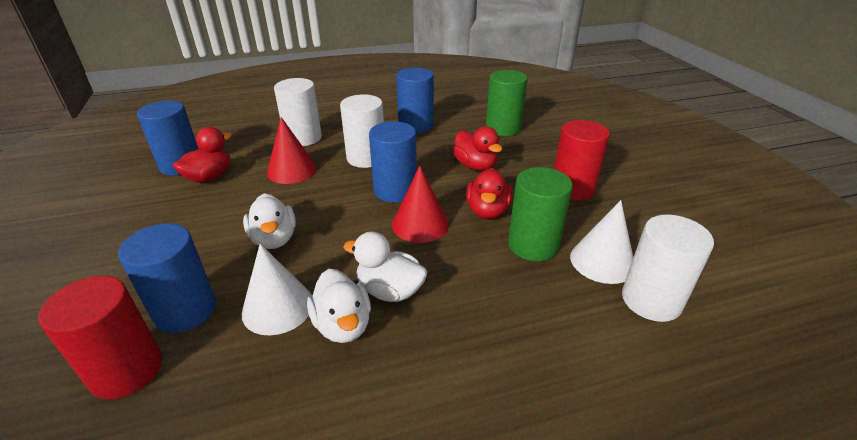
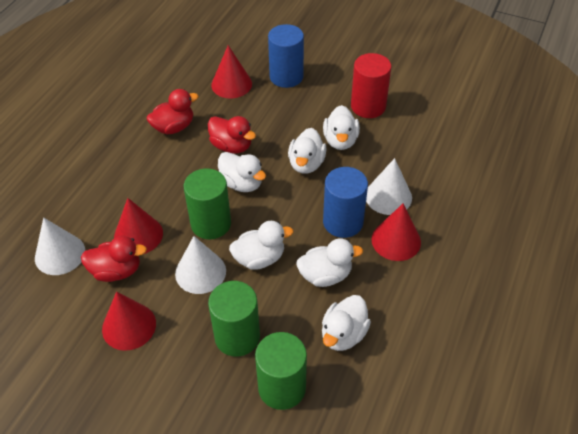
blue cylinder: [118,223,216,333] [137,100,198,175] [369,121,417,202] [396,68,434,133] = 4 -> [268,24,304,88] [323,167,368,238] = 2
green cylinder: [486,70,528,136] [508,167,573,261] = 2 -> [184,168,231,240] [208,281,260,357] [255,332,307,410] = 3
red cone: [267,117,317,184] [392,166,449,243] = 2 -> [102,292,156,351] [114,198,163,254] [211,45,252,98] [371,203,421,261] = 4
red cylinder: [38,276,162,399] [554,120,610,201] = 2 -> [351,53,392,118] = 1
white cone: [241,244,312,335] [570,200,633,284] = 2 -> [35,217,85,275] [175,236,226,294] [366,158,412,215] = 3
white cylinder: [274,78,322,146] [340,94,384,168] [622,215,714,322] = 3 -> none = 0
white duck: [243,193,296,249] [307,269,371,343] [344,231,427,302] = 3 -> [218,152,266,192] [229,221,294,270] [288,128,327,174] [296,238,363,287] [322,295,371,351] [323,105,360,150] = 6

